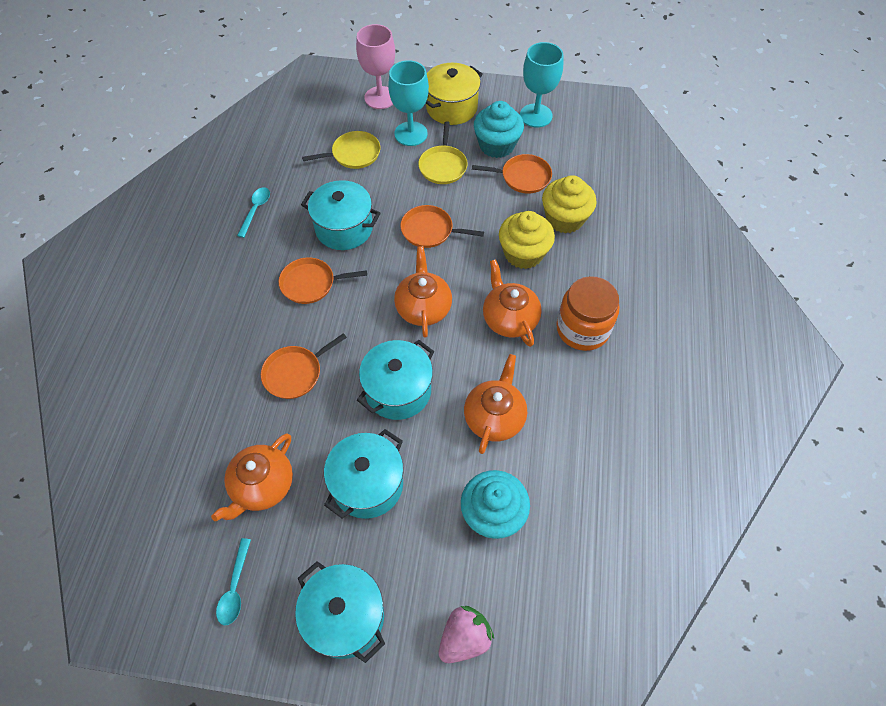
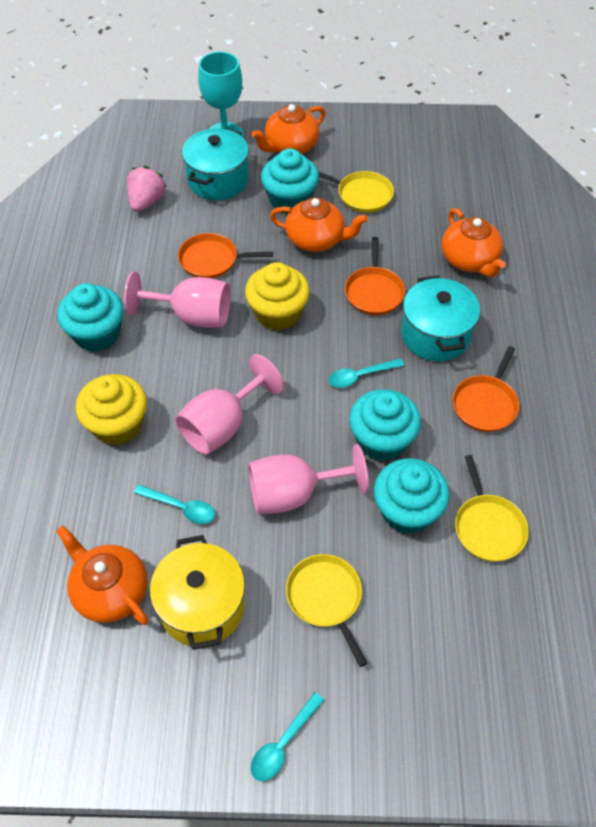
orange jar: [556,276,619,351] = 1 -> none = 0
orange pan: [261,333,347,399] [279,257,367,304] [400,205,484,248] [472,154,552,194] = 4 -> [178,233,273,278] [345,237,405,315] [453,346,520,432] = 3
pink goblet: [356,24,395,109] = 1 -> [124,271,231,328] [175,354,284,455] [248,444,369,514] = 3
turquoise cupcake: [461,470,530,539] [474,101,524,158] = 2 -> [57,283,124,352] [261,148,319,214] [349,389,421,461] [374,458,449,534] = 4
turquoise goblet: [388,60,429,146] [520,42,563,128] = 2 -> [198,52,243,137] = 1
turquoise pot: [295,561,385,663] [301,180,381,250] [324,429,404,519] [357,340,435,420] = 4 -> [182,128,249,200] [401,275,480,361] = 2
turquoise spoon: [216,538,251,626] [237,187,270,238] = 2 -> [134,484,215,524] [251,692,324,781] [328,358,404,388] = 3
yellow pan: [302,131,380,169] [418,121,468,184] = 2 -> [286,554,367,667] [318,171,394,213] [455,455,529,562] = 3

